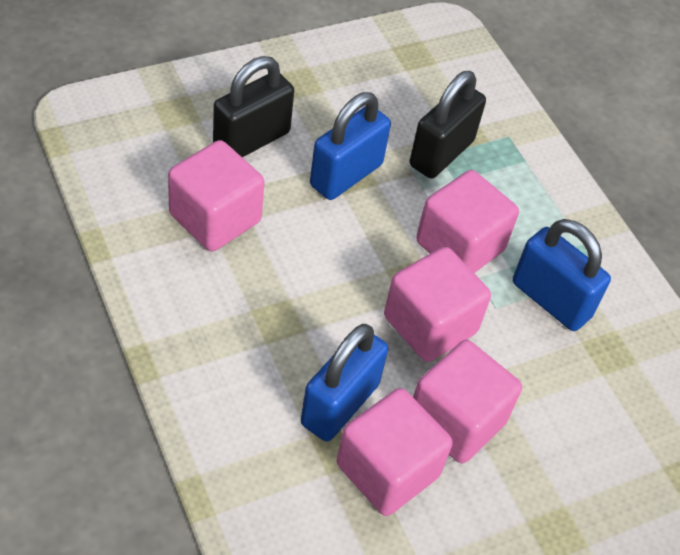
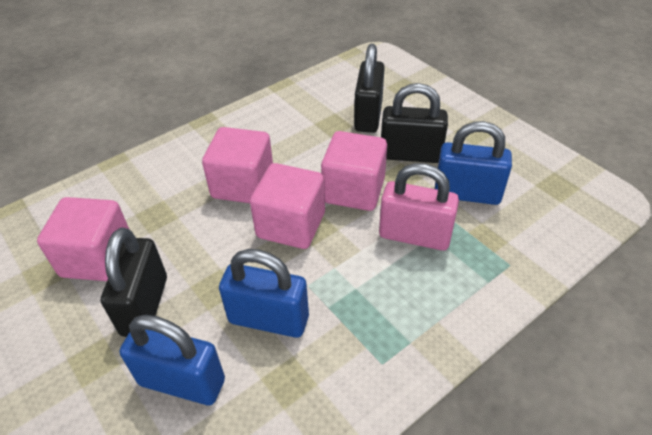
black padlock: [213,56,294,157] [410,71,486,179] = 2 -> [101,228,167,337] [354,44,385,133] [381,83,448,163] = 3
pink cube: [168,140,264,251] [336,388,453,516] [384,247,491,362] [413,340,522,463] [416,170,519,273] = 5 -> [37,197,129,281] [202,127,273,203] [250,163,325,249] [321,131,387,211] = 4
pink padlock: none = 0 -> [379,163,459,251] = 1

